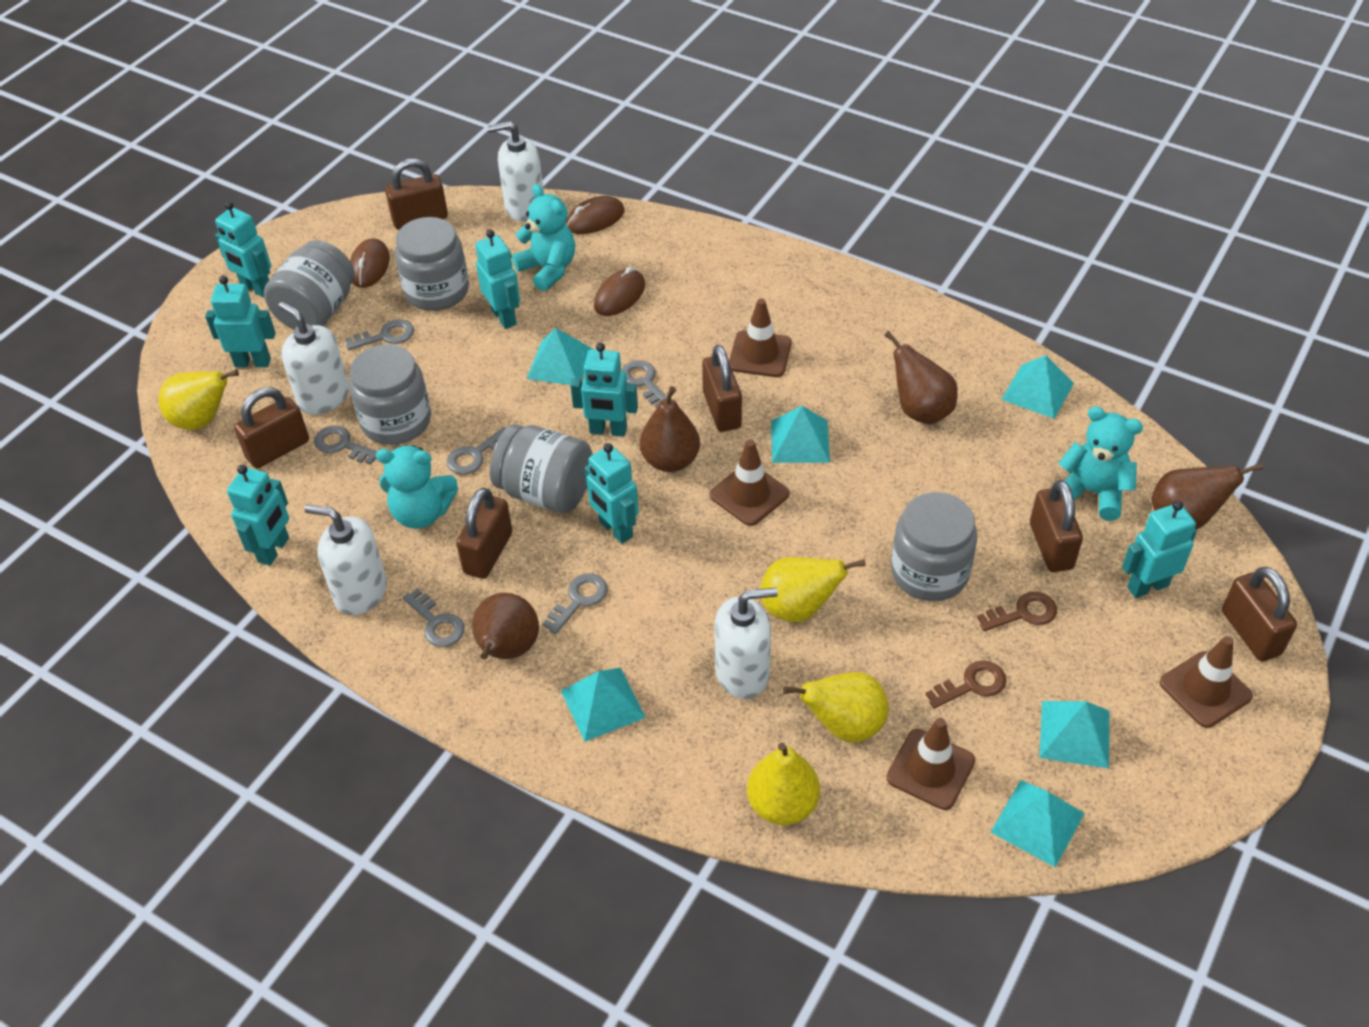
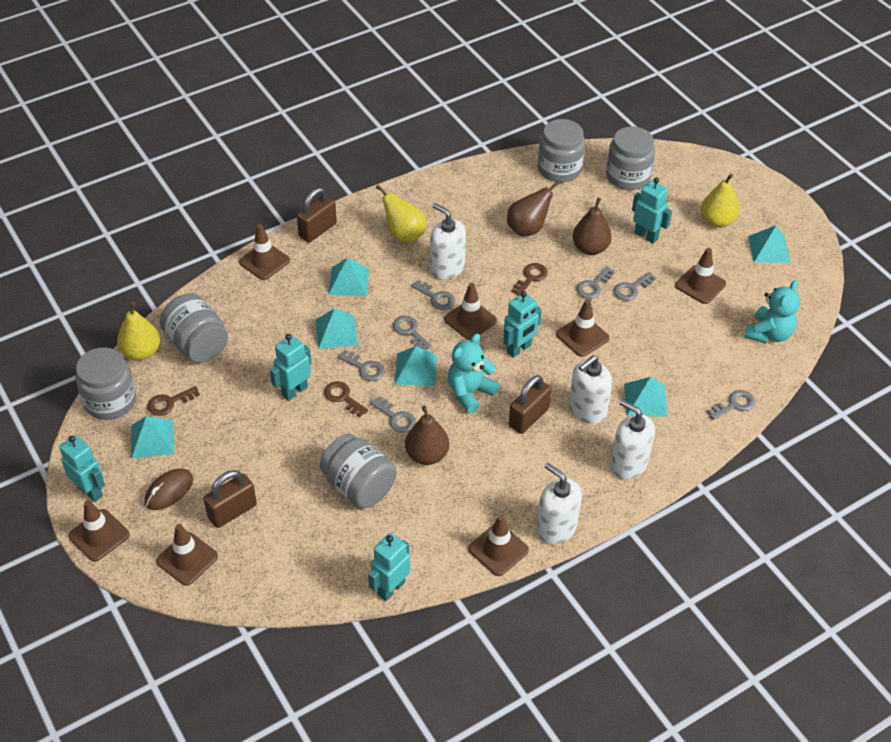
brown key: [926,660,1006,709] [977,592,1057,631] = 2 -> [147,386,200,416] [324,381,368,417] [511,263,548,296] = 3
brown mouse: [350,238,390,288] [566,196,625,234] [594,267,645,316] = 3 -> [144,468,193,510] = 1
brown padlock: [234,387,309,469] [385,158,448,229] [456,488,512,579] [702,345,742,432] [1030,480,1083,572] [1222,567,1297,661] = 6 -> [204,470,257,528] [297,188,337,243] [509,375,551,434] = 3
brown pear: [472,593,539,659] [640,386,700,472] [884,331,958,424] [1151,463,1263,530] = 4 -> [405,406,449,465] [507,181,560,236] [573,198,612,255] = 3
brown traffic cone: [710,440,789,526] [729,299,792,377] [886,718,975,810] [1160,636,1253,728] = 4 -> [68,500,130,562] [156,524,218,586] [239,224,290,280] [444,283,497,340] [468,515,529,576] [556,299,610,357] [675,248,726,304] = 7
grey key: [314,425,378,465] [346,319,414,350] [403,588,465,647] [447,427,506,475] [542,573,608,634] [621,360,667,408] = 6 -> [338,350,385,381] [371,396,416,433] [393,316,432,350] [411,280,455,310] [577,266,615,299] [614,272,656,301] [707,390,755,420] = 7
turquoise robot: [205,276,276,367] [215,201,271,298] [227,465,289,566] [475,230,520,329] [570,343,638,437] [585,443,639,544] [1122,501,1197,598] = 7 -> [59,435,105,502] [270,334,311,401] [368,533,410,601] [503,291,542,358] [632,178,672,244] = 5
turquoise teddy bear: [376,445,458,529] [512,184,575,291] [1058,407,1143,521] = 3 -> [448,333,500,413] [745,280,800,343] = 2
yellow pear: [159,370,239,430] [747,743,820,825] [760,557,865,622] [783,672,889,743] = 4 -> [117,302,160,360] [375,185,426,243] [701,173,740,228] = 3

